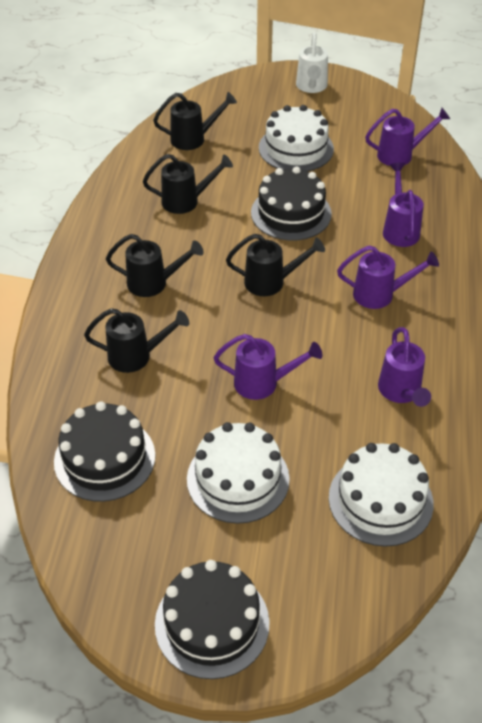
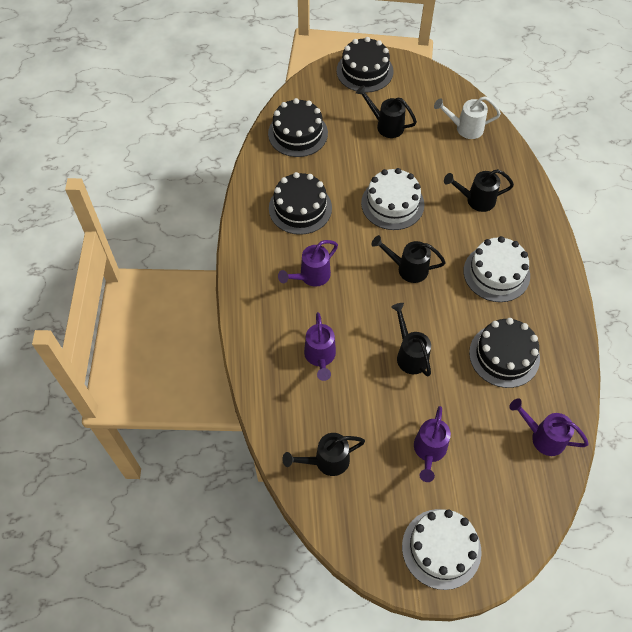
black cake: [54,401,155,502] [155,560,270,679] [251,167,332,241] = 3 -> [268,98,328,157] [269,172,332,235] [337,37,393,93] [469,318,540,388] = 4
purple watering can: [214,334,323,400] [337,246,439,309] [365,108,450,166] [378,327,431,407] [383,163,424,247] = 5 -> [278,240,338,287] [304,312,336,381] [414,406,451,482] [509,399,589,456] = 4

